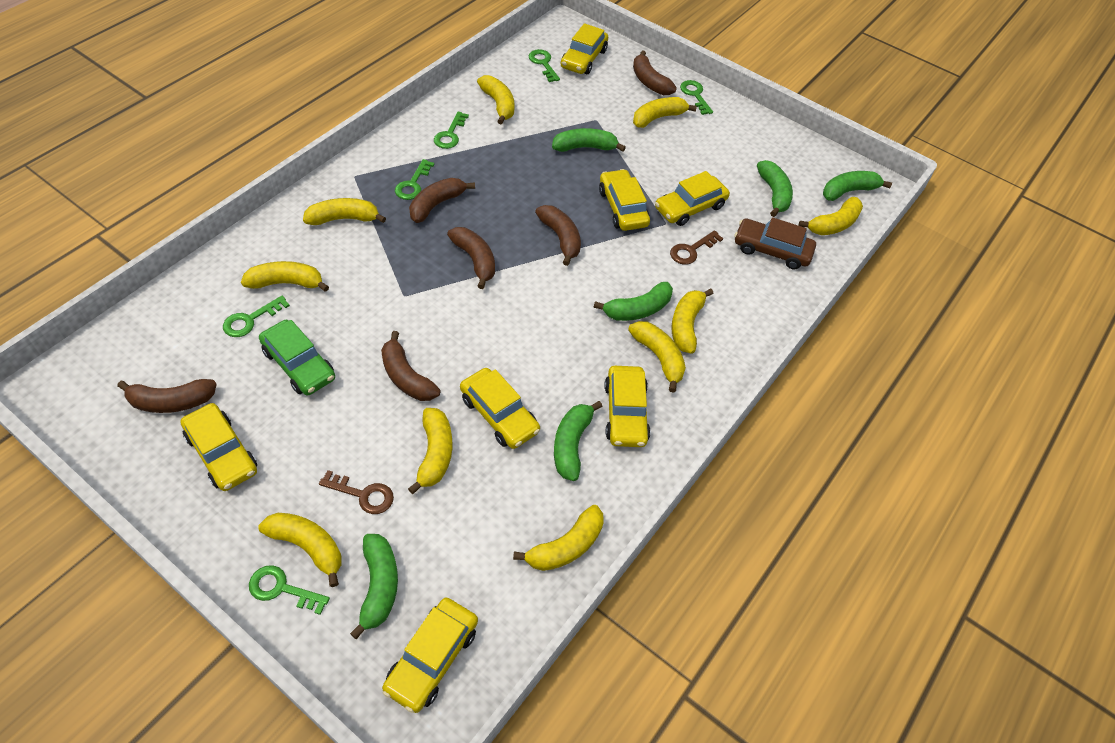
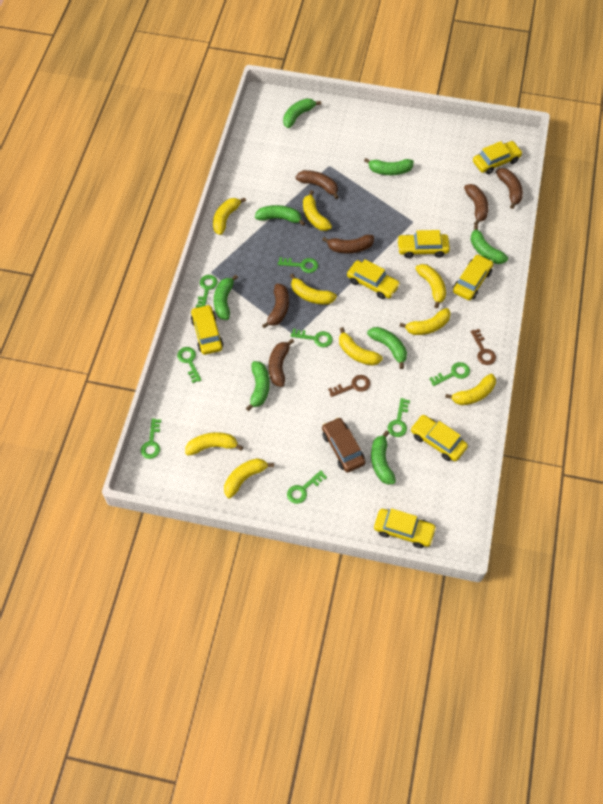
green banana: [350,534,398,639] [552,128,626,152] [554,401,603,481] [594,282,673,321] [757,160,793,217] [823,171,892,201] = 6 -> [214,275,238,320] [246,361,270,411] [255,205,305,226] [283,98,321,128] [364,158,414,175] [367,327,407,369] [371,430,396,485] [470,225,508,264] = 8
green car: [259,320,335,396] = 1 -> none = 0
green key: [223,296,290,337] [249,565,330,615] [395,159,434,200] [434,112,469,149] [529,49,560,82] [680,80,713,115] = 6 -> [141,418,161,459] [177,347,202,383] [196,275,218,308] [278,257,318,273] [287,470,327,504] [291,329,333,347] [388,398,410,437] [429,362,470,386] = 8
yellow banana: [241,261,329,292] [258,513,342,587] [303,198,386,225] [408,408,452,494] [477,75,515,125] [513,505,604,571] [628,321,686,393] [633,97,697,128] [671,289,714,354] [799,197,863,235] = 10 -> [185,432,243,456] [213,198,246,235] [224,458,274,498] [290,274,337,305] [303,190,332,231] [339,327,383,366] [399,308,451,335] [415,264,446,308] [445,374,496,405] = 9

